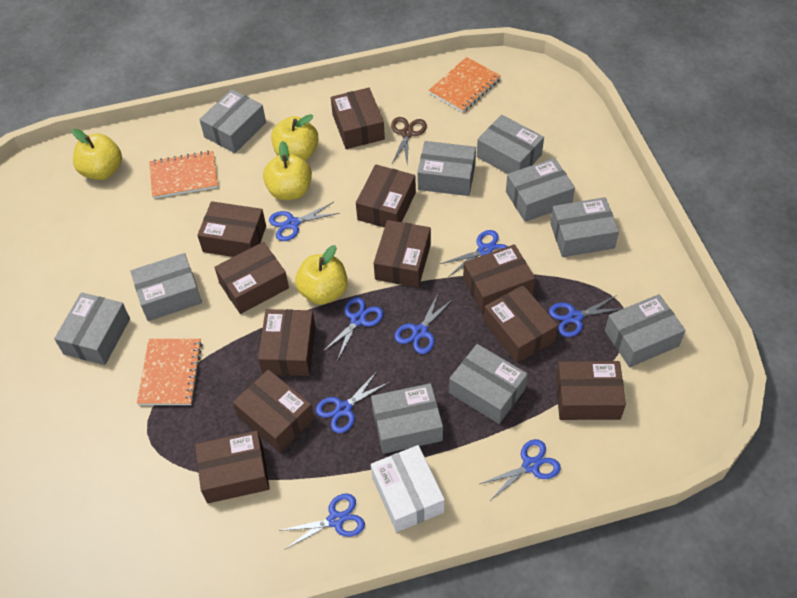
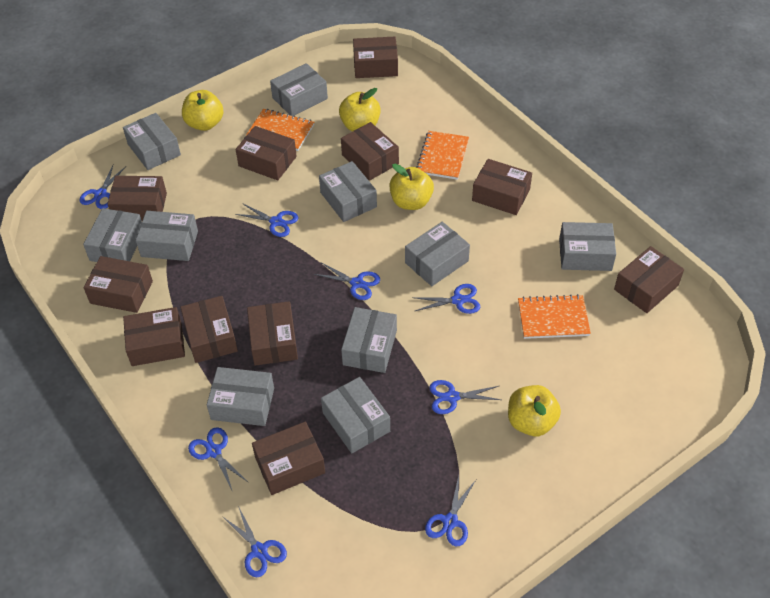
brown scissors: [391,117,427,166] = 1 -> none = 0
white box: [371,445,445,532] = 1 -> none = 0

